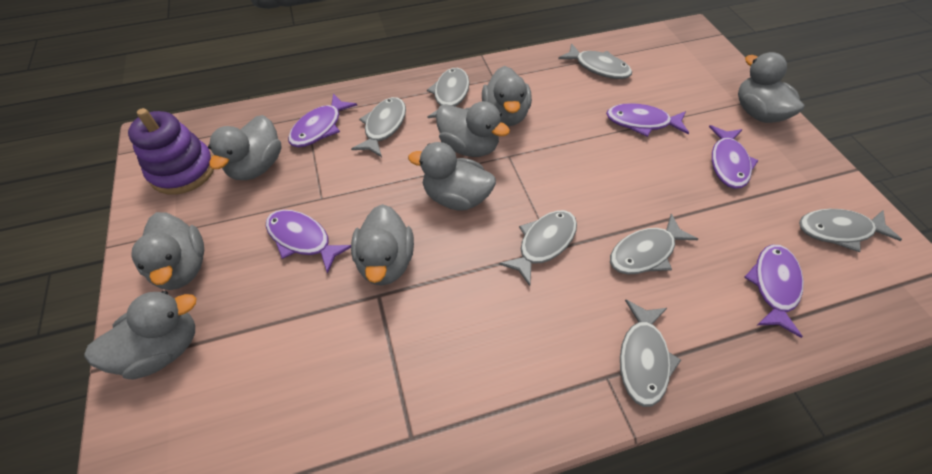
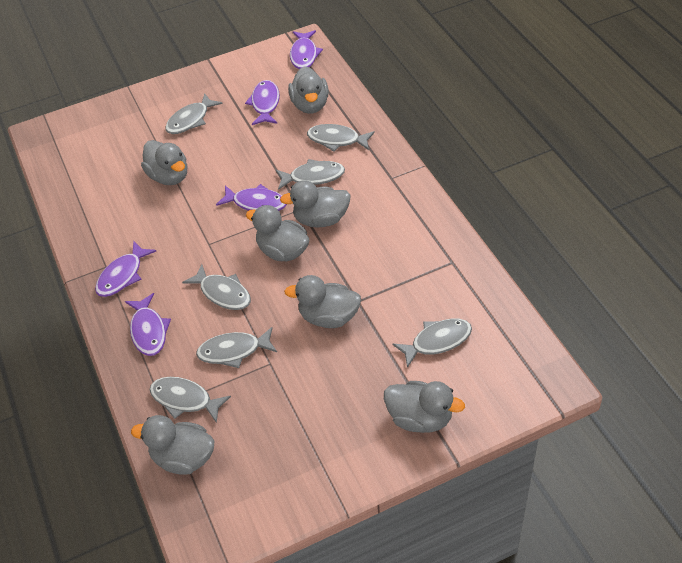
grey duck: [84,291,197,380] [132,212,204,290] [208,115,282,180] [351,204,414,286] [408,142,496,211] [436,101,510,157] [482,66,532,126] [738,52,804,123] = 8 -> [131,415,214,475] [141,140,187,185] [246,205,310,262] [280,180,351,228] [284,275,361,328] [288,66,329,114] [384,381,465,433] = 7
purple stacking toy: [128,108,214,195] = 1 -> none = 0

